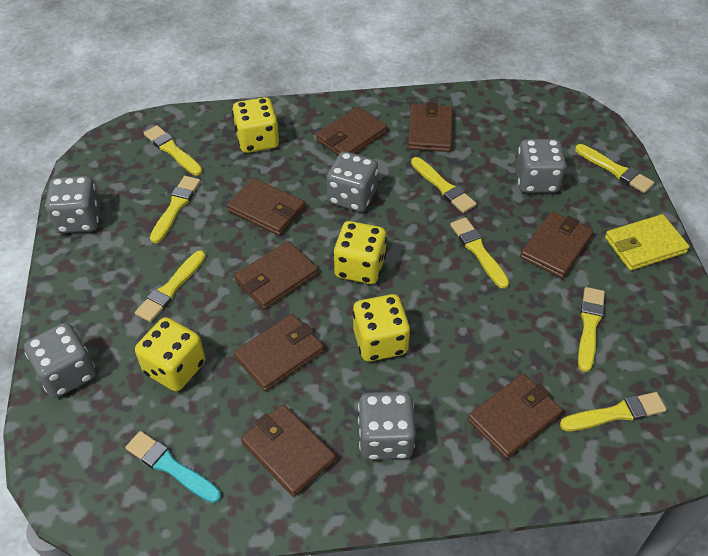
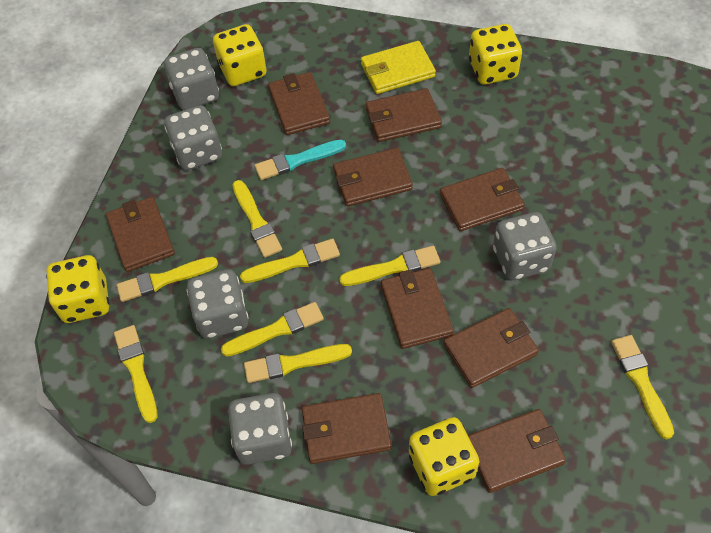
brown wallet: [226,178,305,236] [234,241,318,309] [234,314,324,391] [241,404,336,497] [316,107,387,155] [408,102,453,152] [468,373,563,459] [520,212,593,278] = 8 -> [106,197,175,272] [268,72,330,135] [302,393,392,464] [333,148,413,207] [366,88,442,142] [381,268,454,349] [440,168,525,231] [443,308,539,388] [468,409,566,493] = 9

